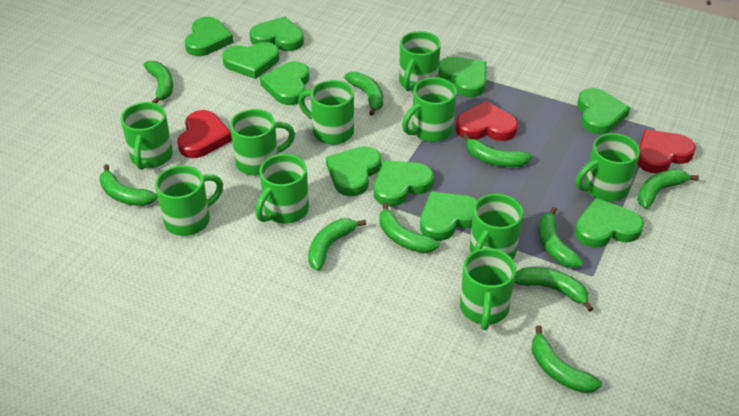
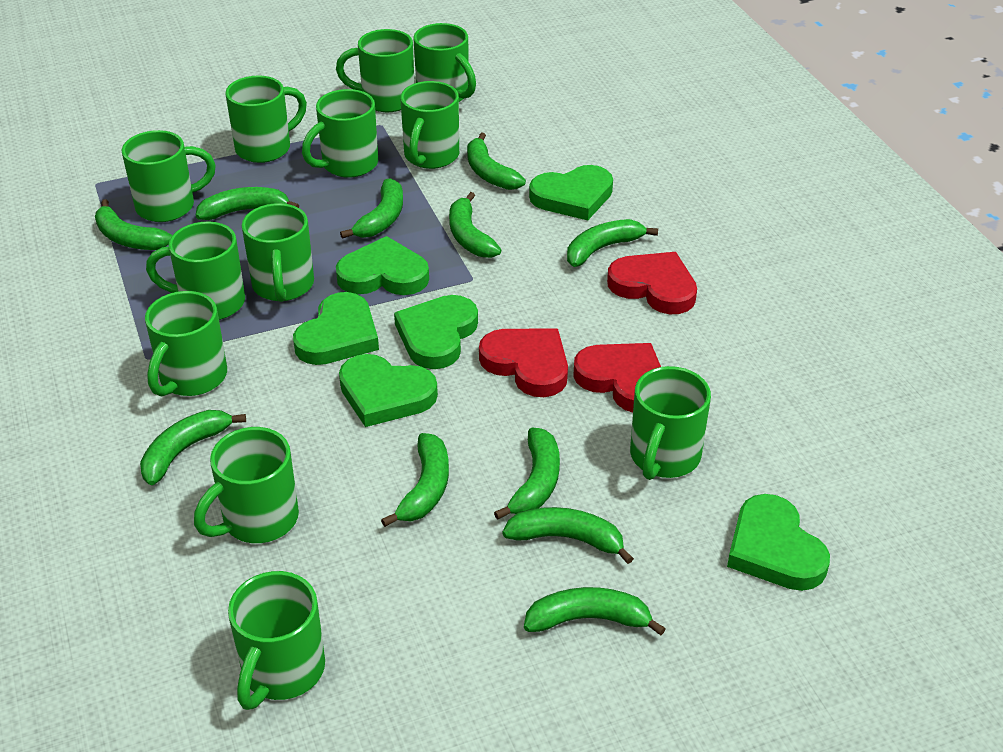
green banana: [99,164,158,206] [143,61,173,103] [308,218,366,271] [344,72,383,116] [379,202,440,253] [463,134,532,167] [514,267,593,312] [532,325,602,393] [538,207,583,268] [637,169,699,209] = 10 -> [95,199,172,250] [140,410,246,485] [196,187,299,220] [340,178,403,239] [381,433,449,527] [449,192,501,258] [467,132,526,190] [494,428,560,520] [503,507,634,564] [524,587,666,636] [567,219,658,267] = 11
green heart: [185,17,234,56] [222,42,279,79] [249,16,304,51] [260,61,309,105] [326,146,381,196] [374,160,434,206] [420,191,477,241] [438,57,486,97] [575,198,644,247] [577,88,630,134] = 10 -> [293,292,379,365] [336,236,429,295] [339,354,438,427] [394,295,478,369] [529,165,613,221] [727,494,830,591] = 6
green mug: [120,102,173,170] [155,165,223,236] [230,109,295,176] [255,154,309,224] [298,80,354,145] [399,31,441,92] [402,77,457,142] [460,248,516,330] [470,194,523,259] [576,133,640,202] = 10 -> [122,130,216,222] [145,291,227,396] [146,222,245,320] [194,427,299,543] [225,76,307,163] [228,571,325,710] [242,203,314,302] [302,89,378,178] [336,29,414,112] [400,81,459,169] [413,23,476,102] [630,366,711,480] = 12

